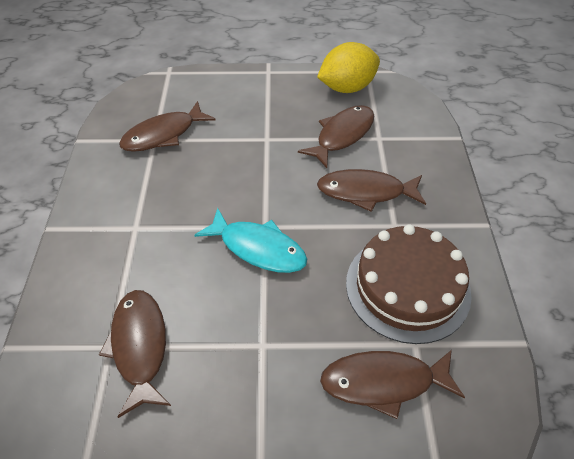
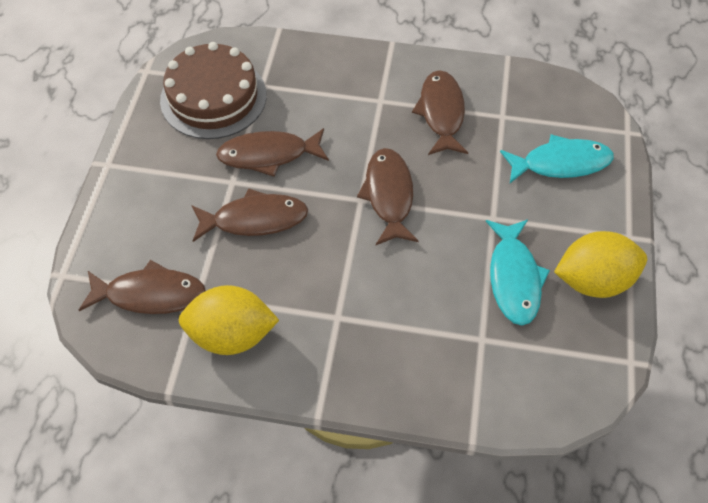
turquoise fish: [194,208,307,273] = 1 -> [486,220,550,325] [500,134,614,183] = 2
yellow lemon: [317,42,380,93] = 1 -> [179,285,279,355] [554,231,647,298] = 2

